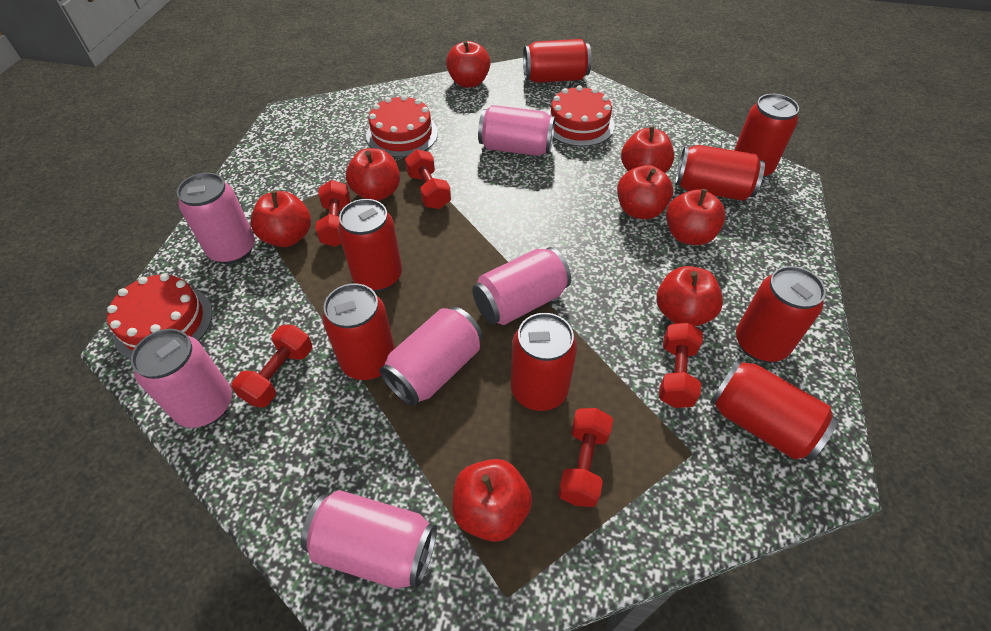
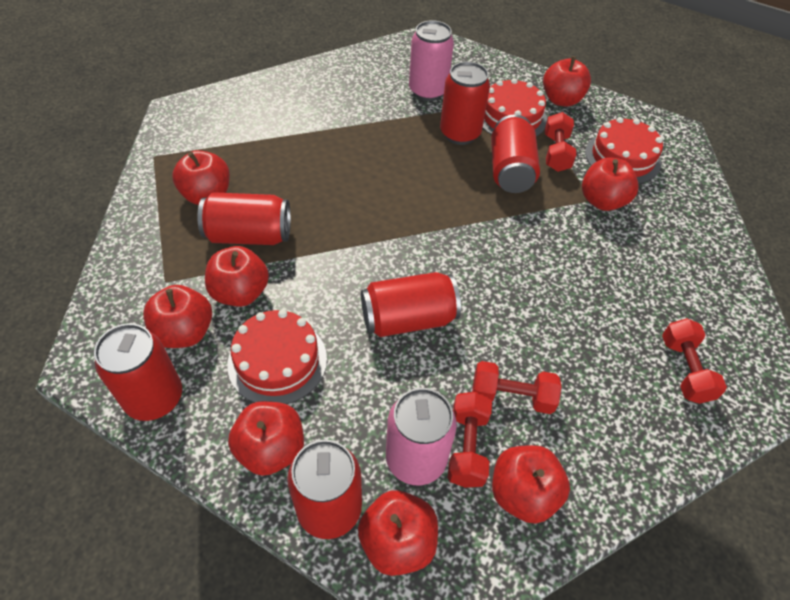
pink can: [131,329,232,428] [177,173,255,264] [301,490,437,589] [380,307,482,406] [472,247,571,325] [478,105,555,156] = 6 -> [386,388,457,485] [409,20,454,101] = 2
red can: [322,283,395,380] [338,199,402,292] [511,313,577,411] [523,39,592,83] [675,145,765,201] [710,360,838,461] [734,94,799,178] [736,266,826,362] = 8 -> [94,323,182,421] [197,192,291,245] [287,440,362,539] [361,272,461,337] [440,61,490,145] [491,114,540,193] = 6
red dumbbell: [232,325,312,408] [315,180,350,247] [405,149,451,209] [558,408,613,507] [659,322,703,408] = 5 -> [448,392,492,488] [472,361,562,414] [545,112,576,172] [662,318,727,404] = 4

